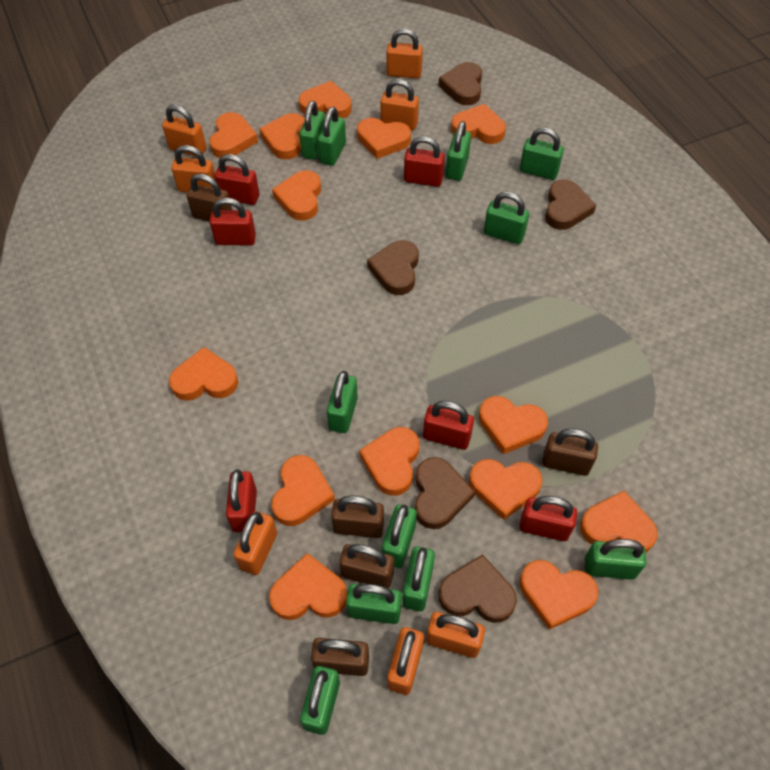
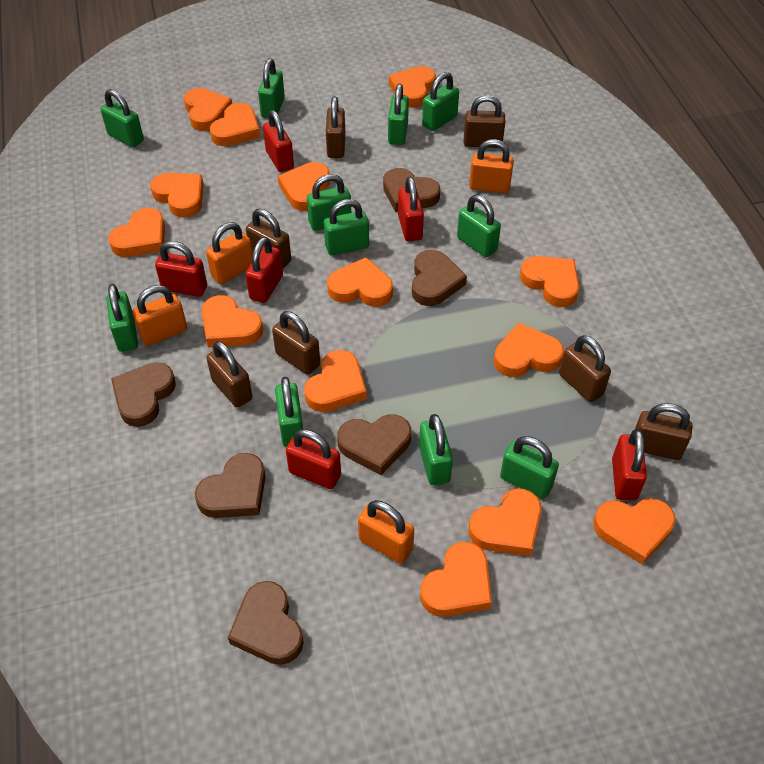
brown heart: [367,240,419,295] [415,457,475,529] [438,62,482,105] [439,554,517,623] [545,179,596,230] = 5 -> [111,362,176,427] [195,453,266,518] [228,581,304,665] [337,414,411,475] [383,168,440,212] [412,250,467,306] = 6
brown padlock: [186,174,232,222] [311,638,369,676] [331,496,384,538] [339,544,394,588] [542,428,598,476] = 5 -> [206,341,252,408] [246,209,291,269] [272,311,320,375] [326,96,345,158] [464,95,505,148] [559,335,611,402] [635,403,693,460] = 7
orange padlock: [162,105,206,157] [172,145,215,192] [233,511,277,575] [380,79,419,130] [386,29,423,79] [387,627,424,695] [426,612,485,658] = 7 -> [132,285,187,346] [206,222,253,284] [358,500,414,564] [469,139,514,194] = 4

